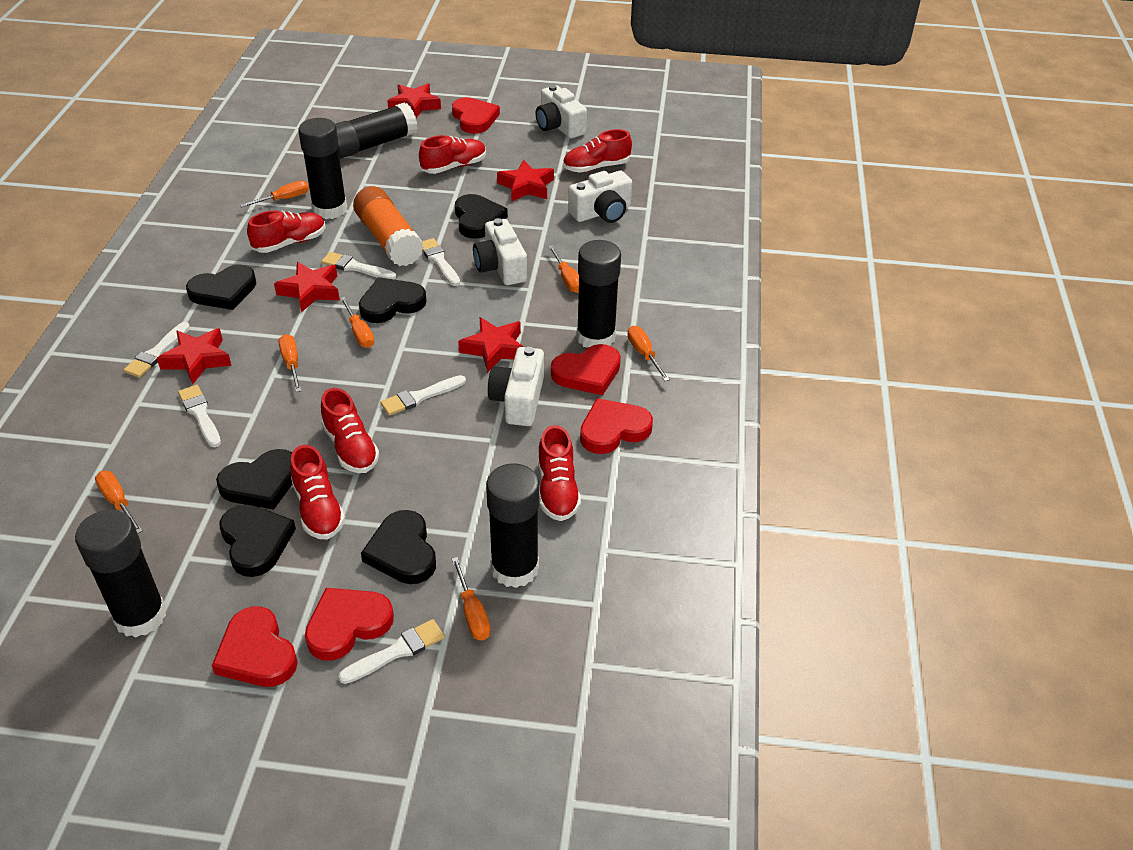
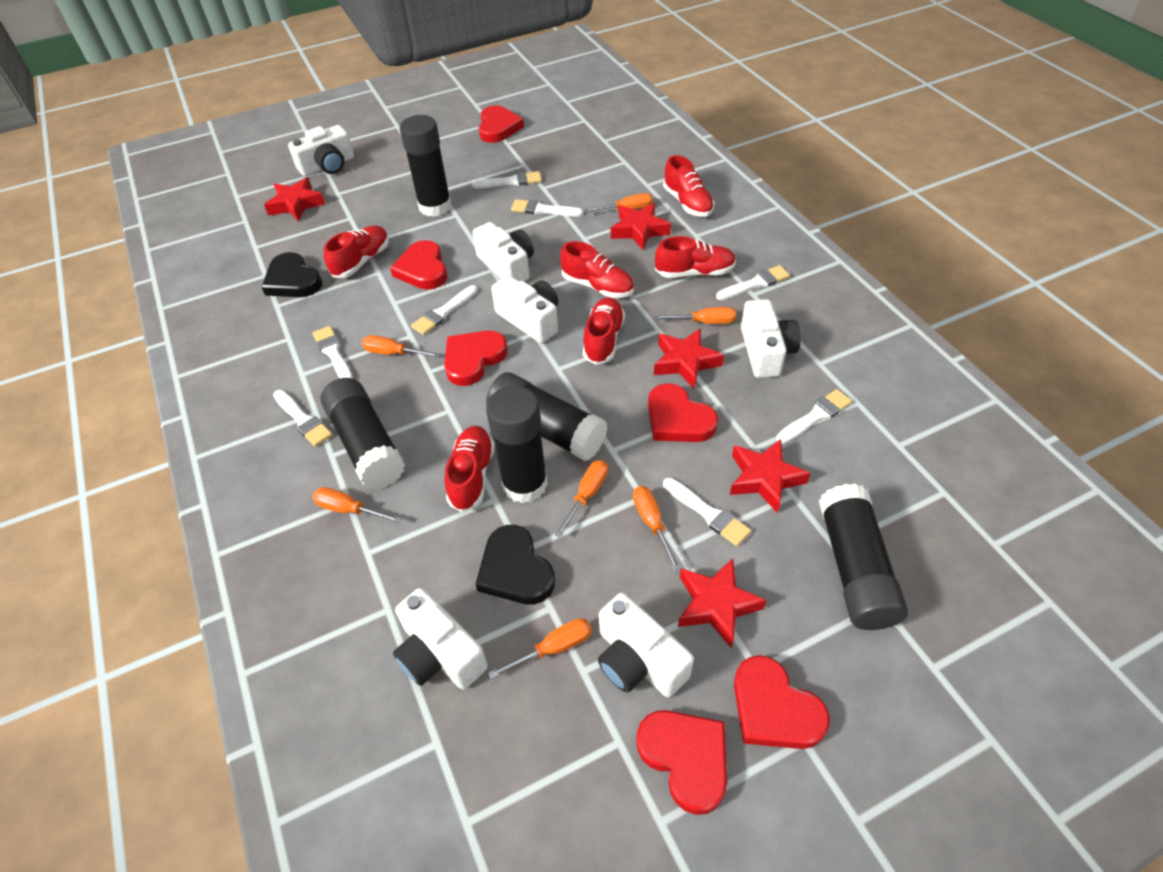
black heart: [186,265,256,310] [216,449,293,510] [220,504,296,577] [359,277,427,323] [361,510,436,584] [455,194,508,239] = 6 -> [262,252,322,297] [476,525,555,605] = 2
orange glue stick: [353,186,424,266] = 1 -> none = 0
red heart: [212,606,298,687] [305,588,394,661] [452,97,500,134] [551,344,621,395] [580,398,653,454] = 5 -> [390,240,447,290] [444,331,508,386] [479,105,524,143] [636,710,727,815] [648,383,718,442] [734,655,830,749] = 6
white brush: [123,322,190,378] [178,385,221,447] [321,252,396,279] [338,619,445,684] [380,375,466,416] [422,238,460,286] = 6 -> [273,390,332,447] [312,326,353,379] [411,285,478,335] [472,171,542,189] [511,199,583,217] [663,478,751,546] [716,265,790,300] [776,389,852,444] = 8
white camera: [473,218,527,285] [488,347,544,426] [535,85,587,138] [568,171,632,223] = 4 -> [288,125,354,176] [393,588,488,690] [473,222,534,282] [491,275,558,343] [598,592,694,698] [741,299,801,378] = 6

